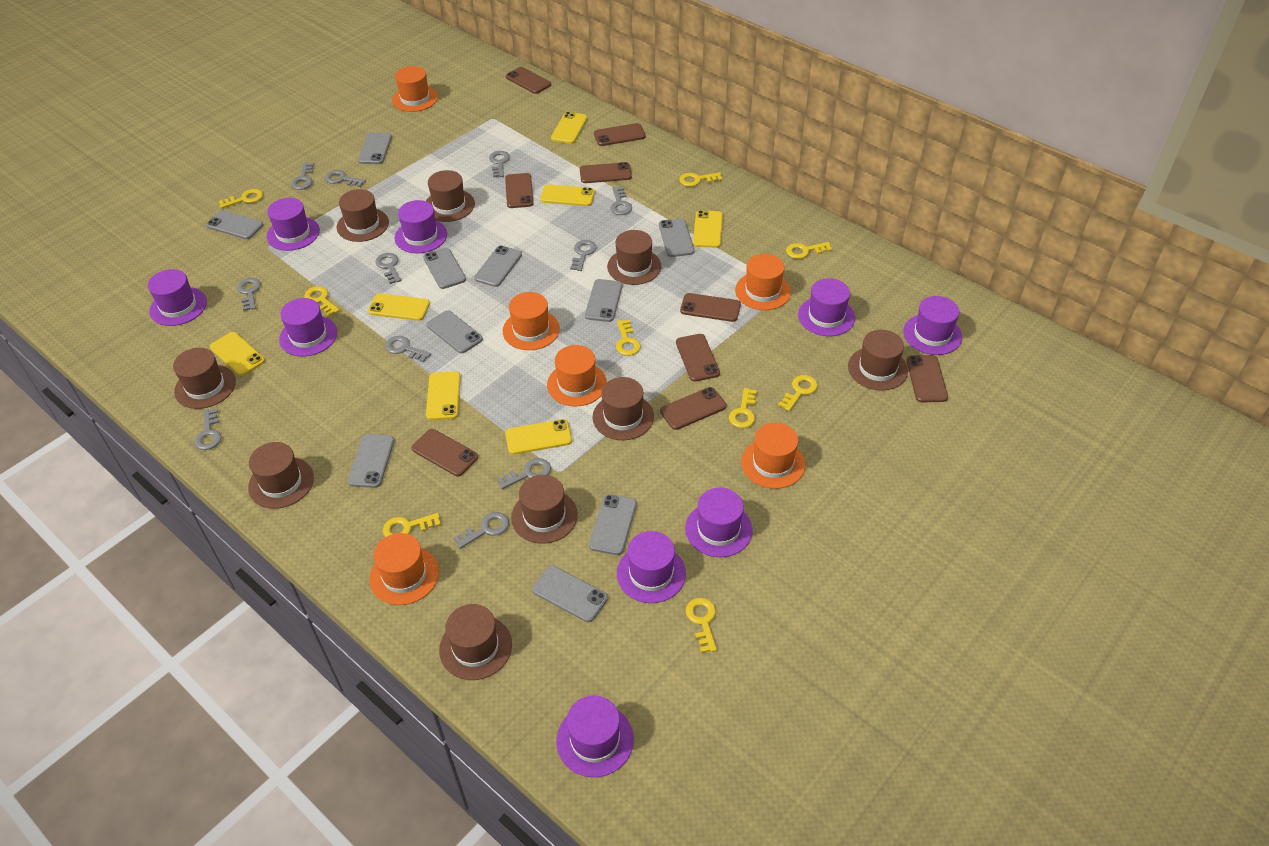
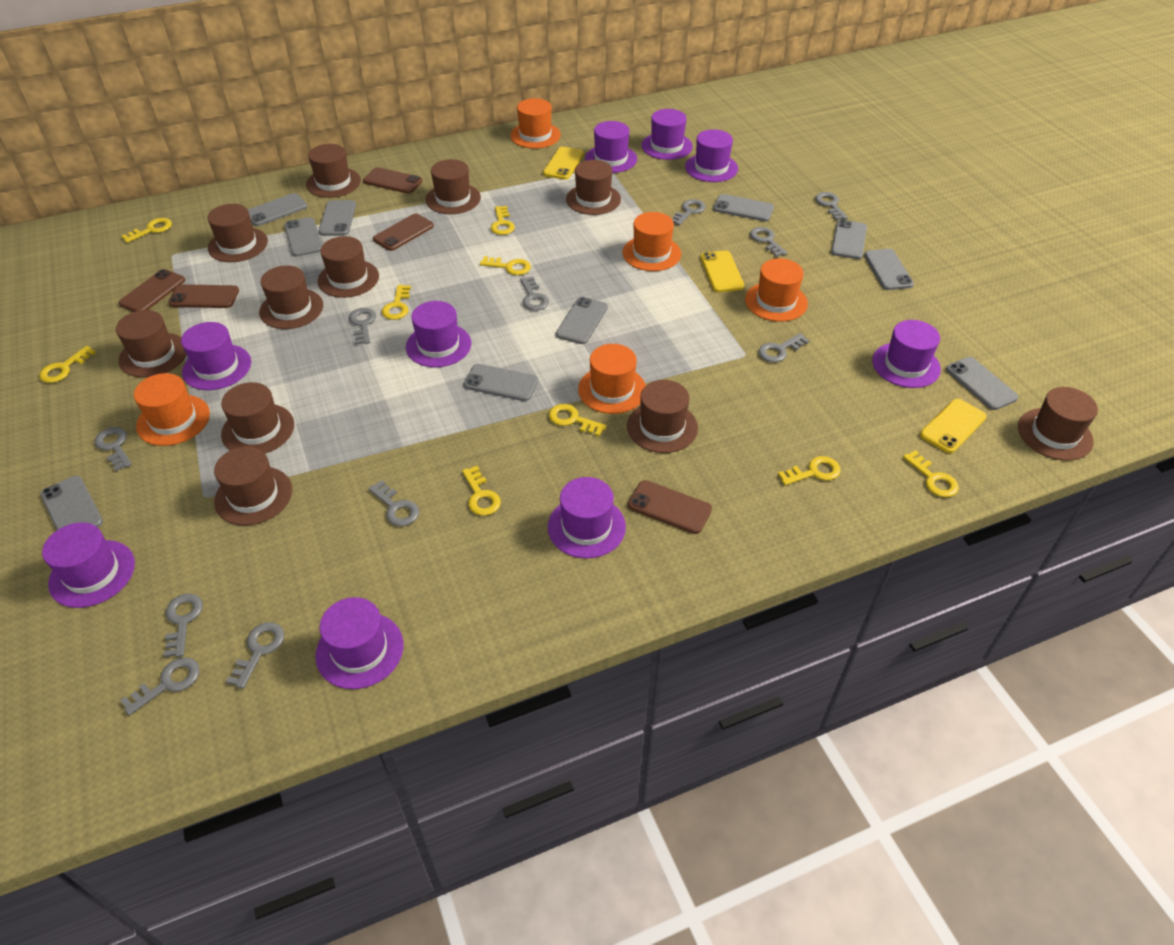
brown hat: [173,348,236,409] [248,442,314,509] [337,189,389,242] [426,170,475,222] [439,604,512,680] [511,475,578,544] [592,377,654,440] [607,230,661,285] [848,330,908,391] = 9 -> [116,310,187,377] [207,204,268,262] [214,447,292,525] [221,382,294,453] [259,265,323,329] [306,144,361,198] [318,236,379,298] [425,159,481,214] [566,160,621,215] [627,380,698,453] [1018,387,1098,461] = 11
brown phone: [412,429,478,476] [505,173,534,208] [506,67,551,94] [580,162,632,183] [594,123,646,146] [660,387,726,430] [676,334,720,382] [680,293,741,322] [906,355,948,402] = 9 -> [119,269,185,312] [168,284,239,308] [363,167,422,194] [373,214,434,251] [628,480,712,534] = 5
orange hat: [369,533,439,605] [392,66,438,112] [503,292,560,350] [547,345,607,406] [735,254,791,310] [741,423,805,489] = 6 -> [134,373,210,446] [510,98,561,149] [578,344,646,414] [622,212,681,271] [745,258,808,322] = 5
yellow phone: [210,332,265,376] [368,293,430,321] [426,371,461,420] [505,419,572,455] [540,184,595,206] [551,112,588,144] [693,210,723,248] = 7 -> [543,147,584,180] [700,251,744,292] [920,399,987,453] = 3

